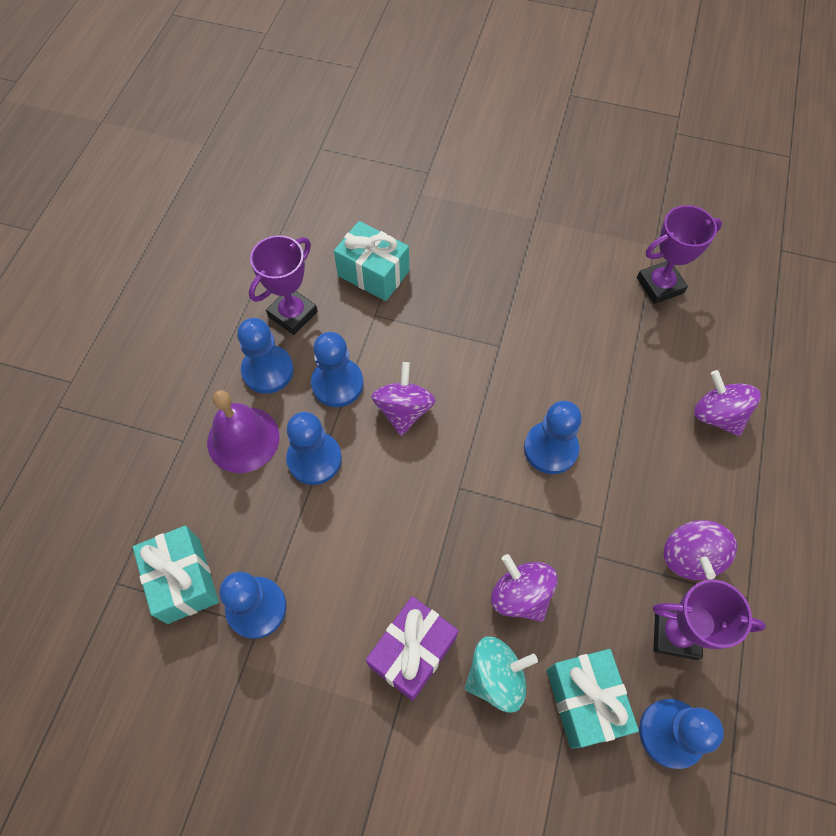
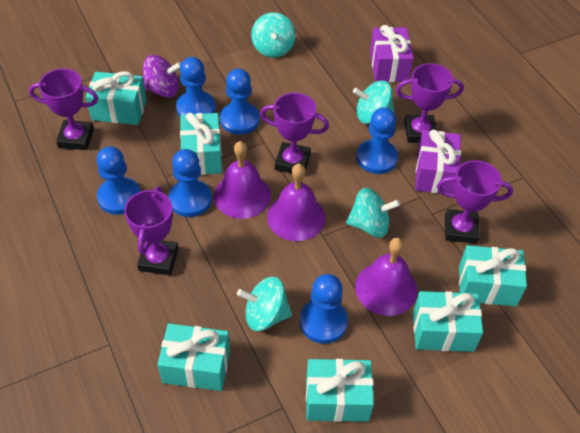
purple bell: [207,390,280,473] = 1 -> [214,141,271,219] [267,164,325,241] [355,238,417,316] = 3
purple gift: [366,596,458,701] = 1 -> [370,25,413,82] [415,130,461,194] = 2
purple spinning top: [372,362,436,436] [491,554,558,622] [664,520,737,580] [694,370,761,436] = 4 -> [143,55,181,98] = 1
purple trophy: [249,235,318,335] [637,205,722,304] [653,579,766,660] = 3 -> [29,69,98,150] [124,187,178,275] [260,93,329,173] [396,63,464,143] [437,160,513,244] = 5
turquoise gift: [133,525,219,624] [334,221,409,301] [547,649,639,748] = 3 -> [86,71,147,125] [157,323,230,391] [180,113,222,175] [306,359,374,422] [413,291,483,352] [459,245,527,307] = 6
turquoise spinning top: [465,636,538,713] = 1 -> [237,277,292,331] [251,12,296,58] [346,188,400,238] [353,81,395,124] = 4

